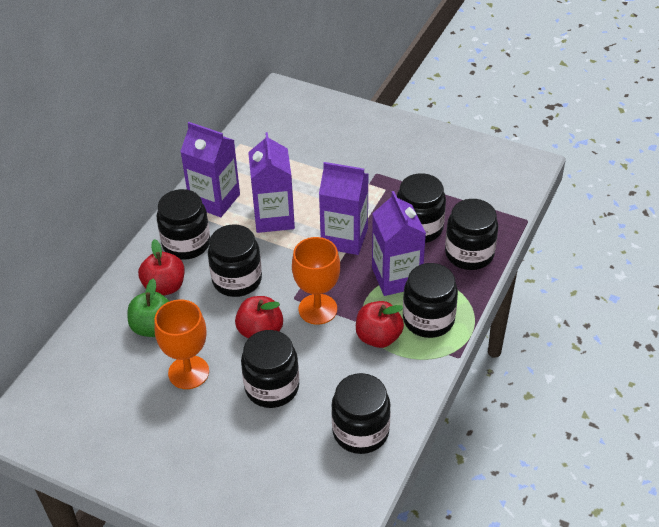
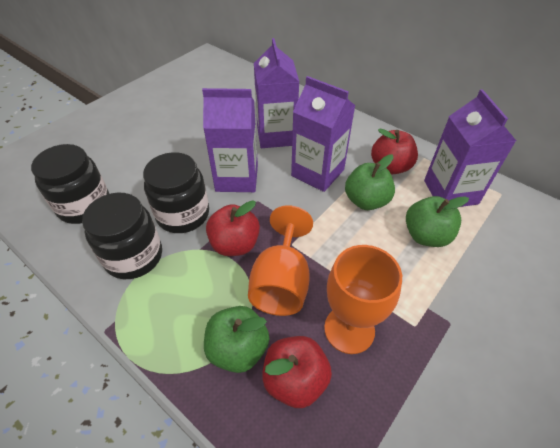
black jar: [157,189,210,260] [208,224,262,297] [241,330,299,408] [331,373,391,454] [397,173,446,243] [403,263,458,338] [445,199,498,270] = 7 -> [31,144,109,224] [82,193,162,279] [143,152,209,233] = 3
green apple: [128,279,170,337] = 1 -> [204,306,269,373] [345,155,395,210] [406,196,469,247] = 3

